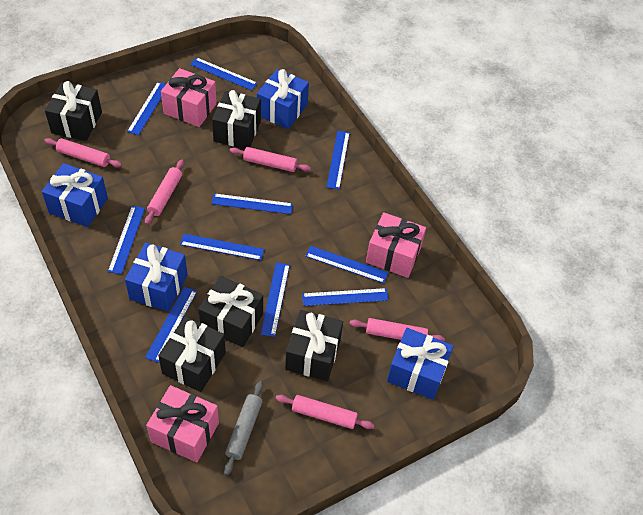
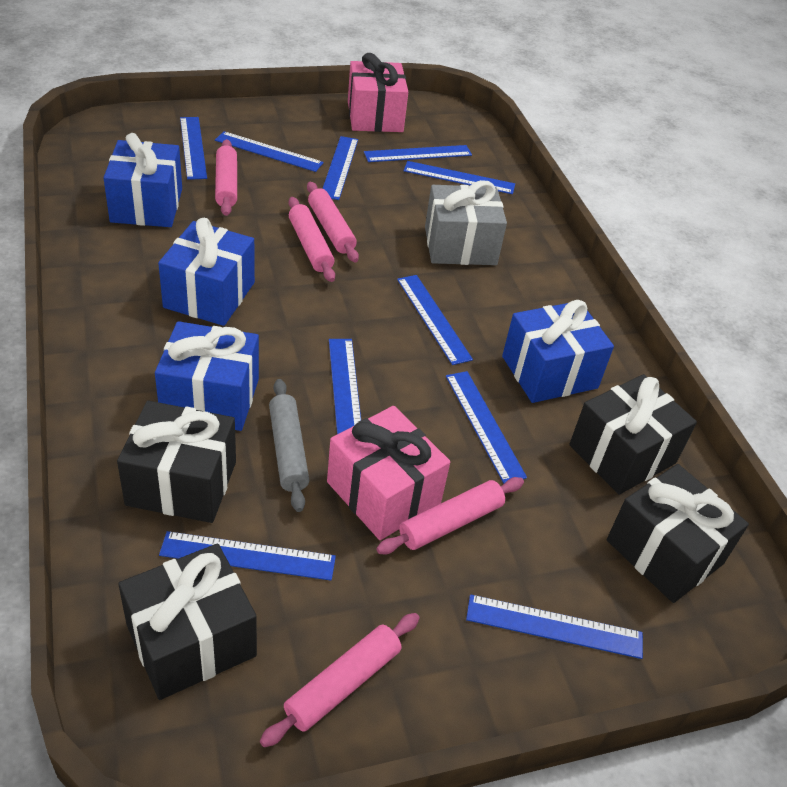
black gift: [45,81,102,141] [158,316,226,392] [198,276,263,347] [212,90,261,149] [285,310,343,381] = 5 -> [117,400,236,523] [118,544,257,700] [569,374,697,495] [607,464,749,603] = 4
grey gift: none = 0 -> [425,180,507,265] = 1
pink gift: [146,385,219,463] [161,68,217,127] [366,212,426,278] = 3 -> [327,406,450,540] [348,53,408,132] = 2

